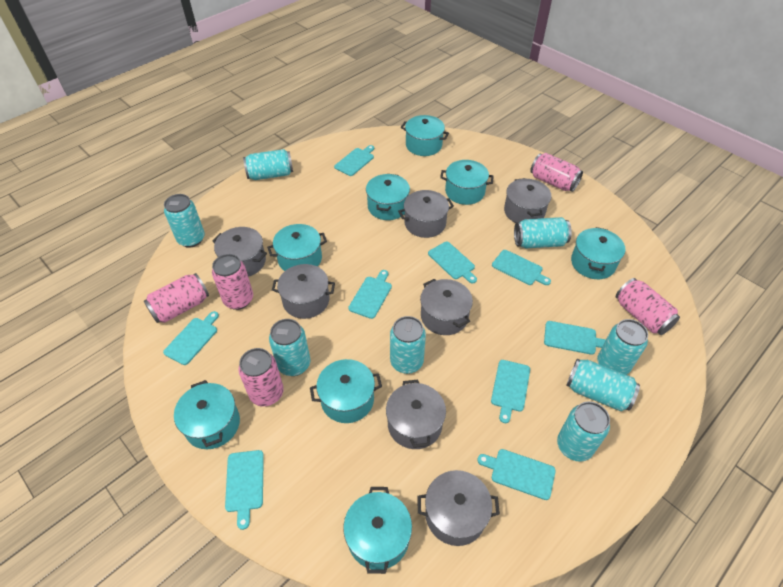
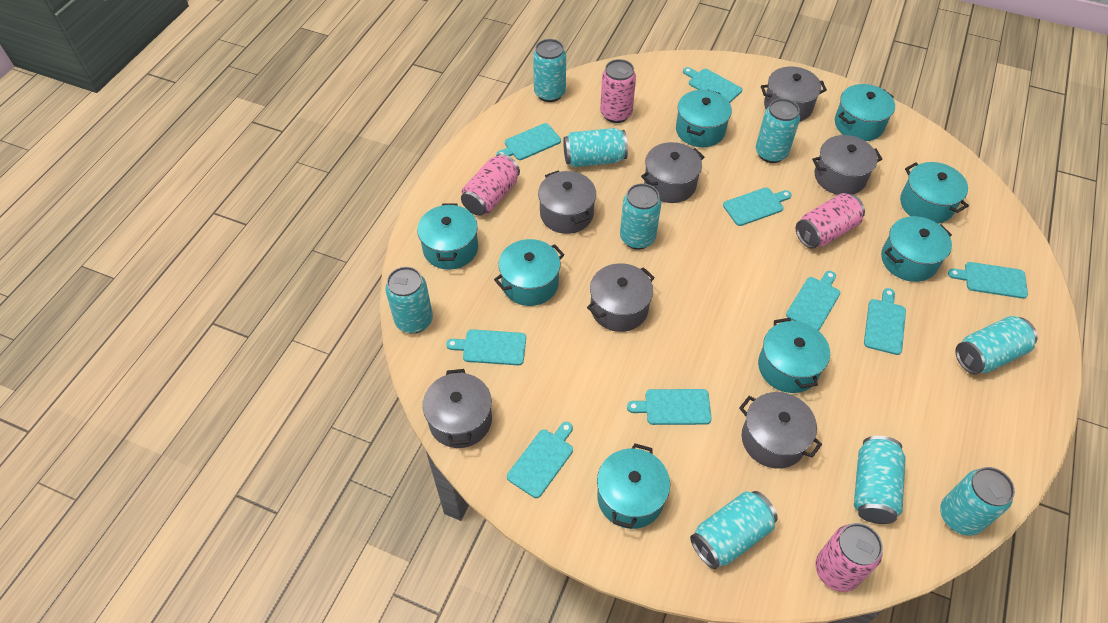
pink can: [144,273,209,323] [212,254,253,310] [238,348,284,406] [530,153,583,192] [616,278,680,335] = 5 -> [461,154,520,216] [600,59,636,123] [796,193,865,249] [815,523,883,592] = 4
turquoise can: [164,194,205,248] [243,149,293,180] [269,319,311,376] [390,316,426,374] [514,217,572,248] [557,401,610,462] [566,359,640,411] [597,319,648,375] = 8 -> [385,267,433,334] [533,39,566,102] [563,128,628,167] [620,183,661,250] [690,491,778,569] [756,98,800,163] [854,436,906,524] [940,467,1015,536] [955,316,1038,374] = 9

